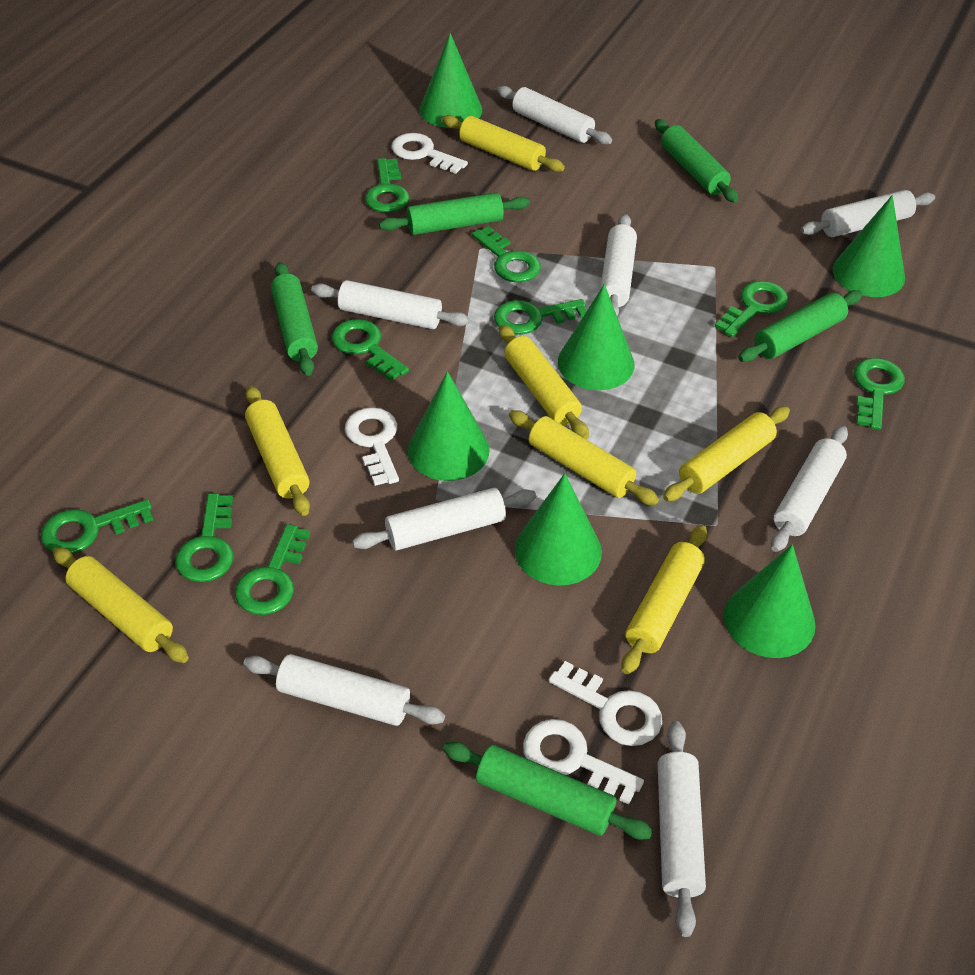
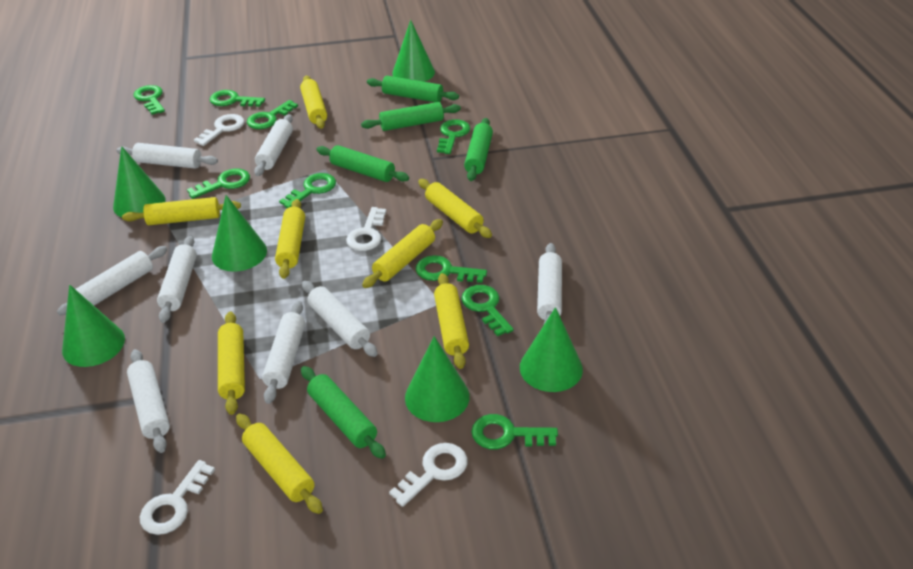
yellow rolling pin: [53,547,189,663] [245,386,310,516] [442,115,565,172] [499,325,589,439] [509,410,659,505] [621,525,707,674] [663,406,790,501] = 7 -> [122,197,241,225] [218,311,245,415] [236,414,323,514] [275,199,305,279] [300,76,327,129] [362,219,443,288] [418,179,492,238] [434,273,469,369] = 8

